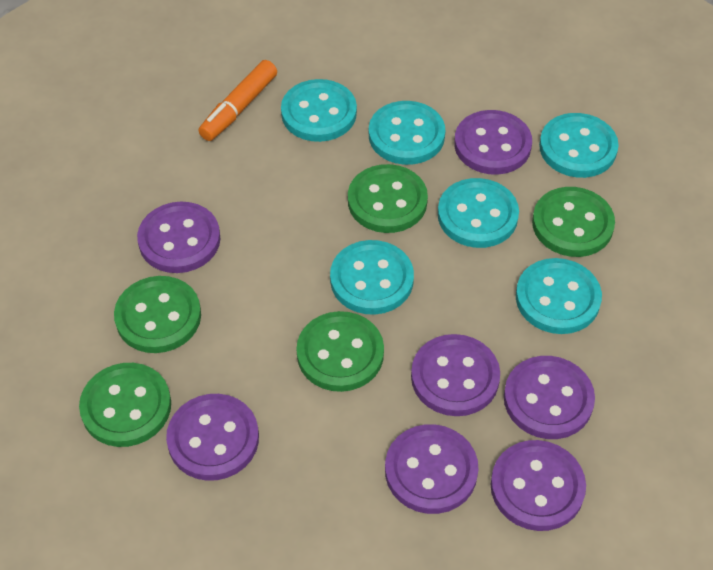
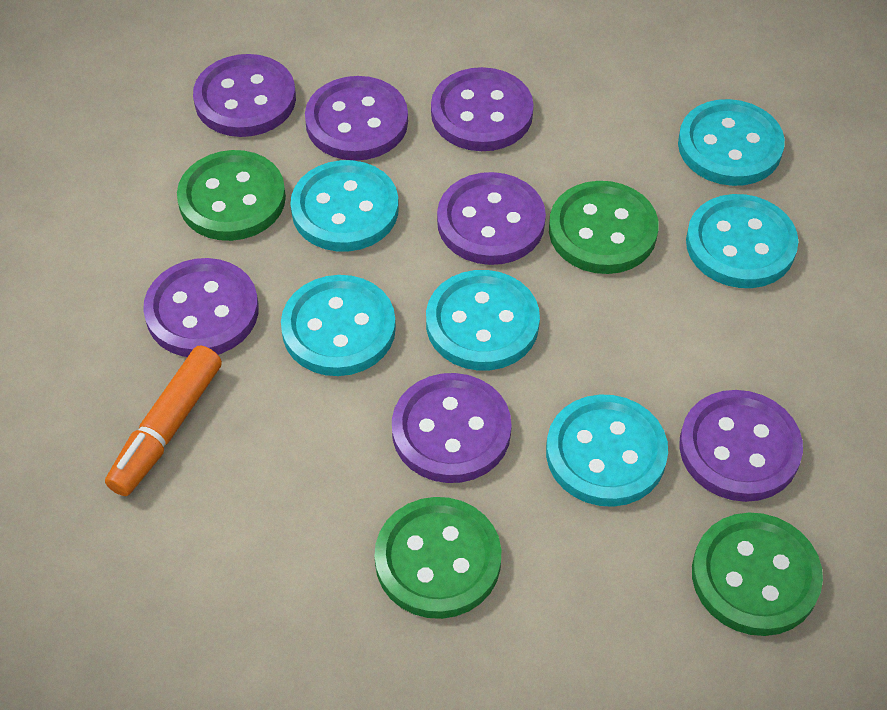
green button: [79,363,171,447] [114,276,201,353] [296,311,384,392] [348,164,428,233] [532,187,615,257] = 5 -> [177,150,286,241] [374,497,501,619] [549,181,659,274] [692,513,823,636] = 4

